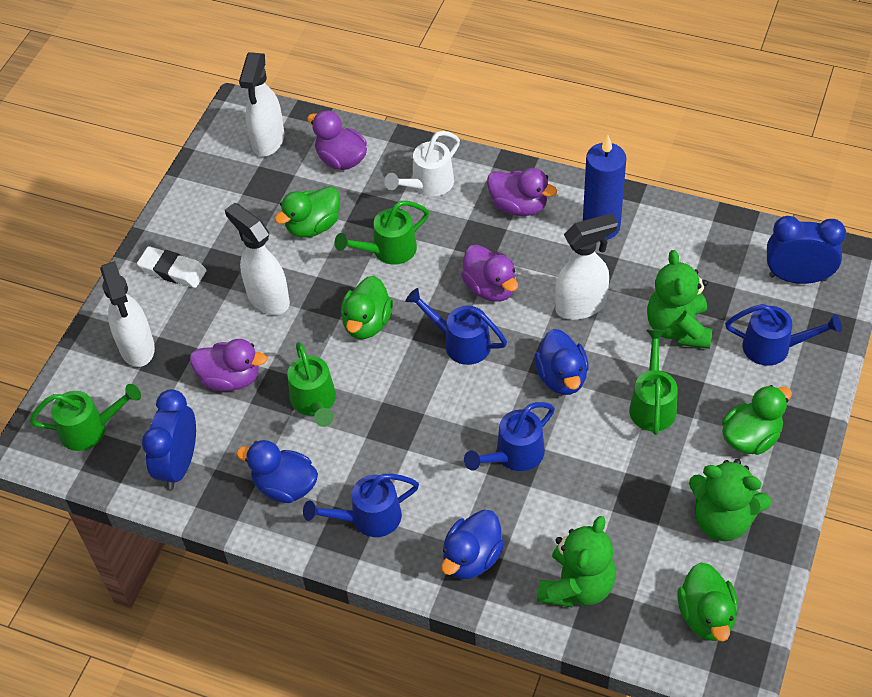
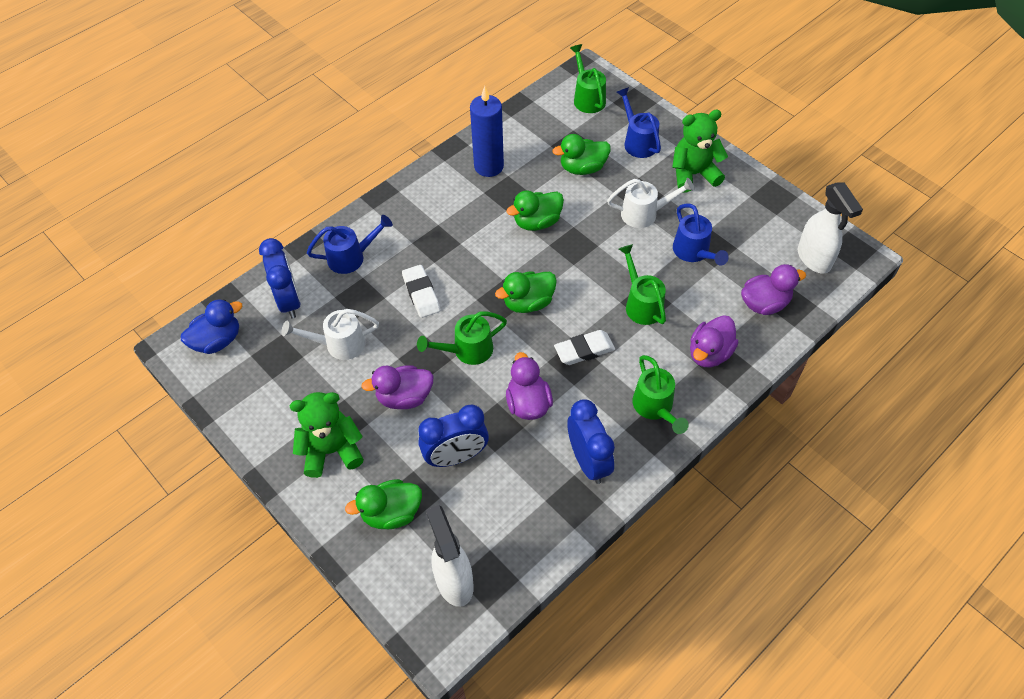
blue clock: [142,389,196,490] [767,216,846,284] = 2 -> [259,238,301,319] [418,405,489,467] [567,399,615,484] = 3
blue duck: [236,440,318,503] [441,510,505,579] [534,329,588,395] = 3 -> [181,299,242,354] = 1
blue watering can: [303,474,419,537] [405,288,507,365] [464,402,555,471] [725,304,842,366] = 4 -> [307,215,393,274] [617,87,661,158] [673,204,729,266] = 3
green teddy bear: [537,516,616,608] [647,250,712,349] [689,459,771,541] = 3 -> [290,392,364,478] [672,110,728,193] = 2
white eraser: [137,246,207,288] = 1 -> [402,265,441,318] [554,330,615,365] = 2
white spray bottle: [100,261,155,367] [225,203,290,315] [239,52,284,156] [555,213,618,320] = 4 -> [426,505,474,607] [798,183,863,274] = 2
white watering can: [384,131,460,197] = 1 -> [282,309,379,360] [607,178,695,228] = 2

